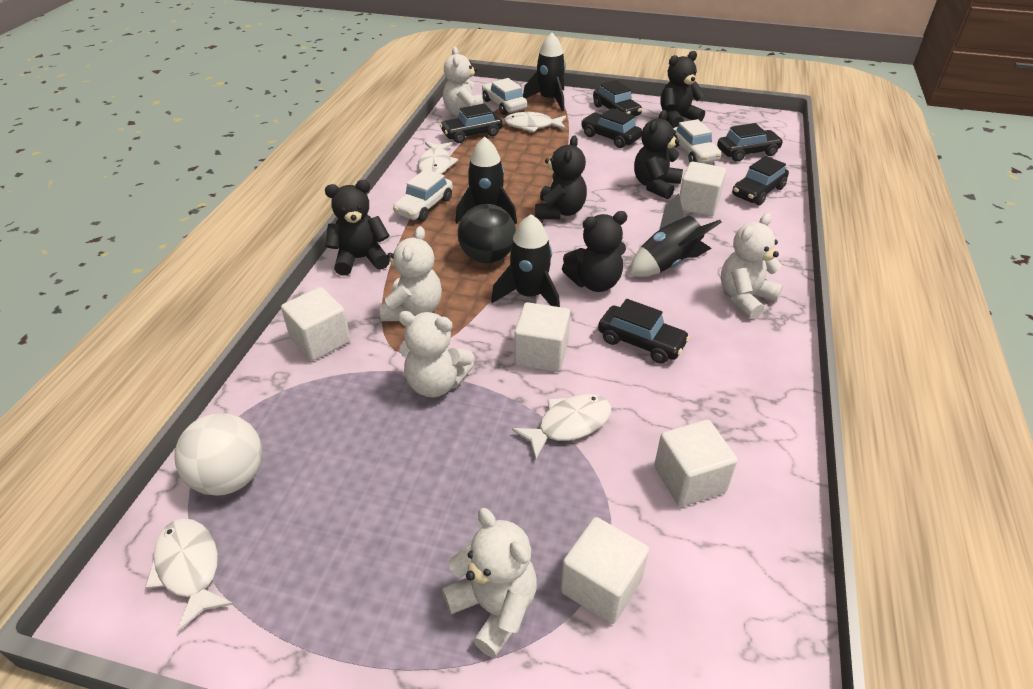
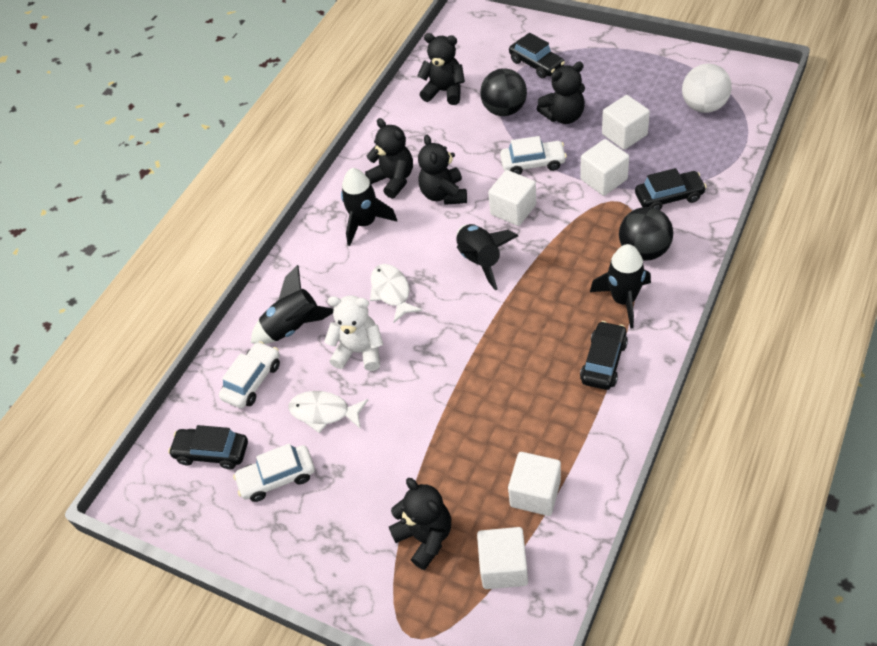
black ball: [458,204,516,263] = 1 -> [480,68,527,116] [619,207,673,261] = 2
black car: [440,103,503,143] [581,108,642,148] [593,80,642,116] [598,299,690,363] [717,123,784,162] [732,156,789,206] = 6 -> [168,425,248,469] [509,33,565,78] [580,321,628,390] [635,168,707,210] = 4
white fish: [145,518,233,632] [418,142,458,174] [504,112,566,132] [512,394,611,460] = 4 -> [288,391,368,433] [370,264,422,323] = 2
white teddy bear: [380,226,442,321] [398,311,474,398] [442,508,537,658] [443,47,483,116] [721,213,783,319] = 5 -> [324,295,383,371] = 1

